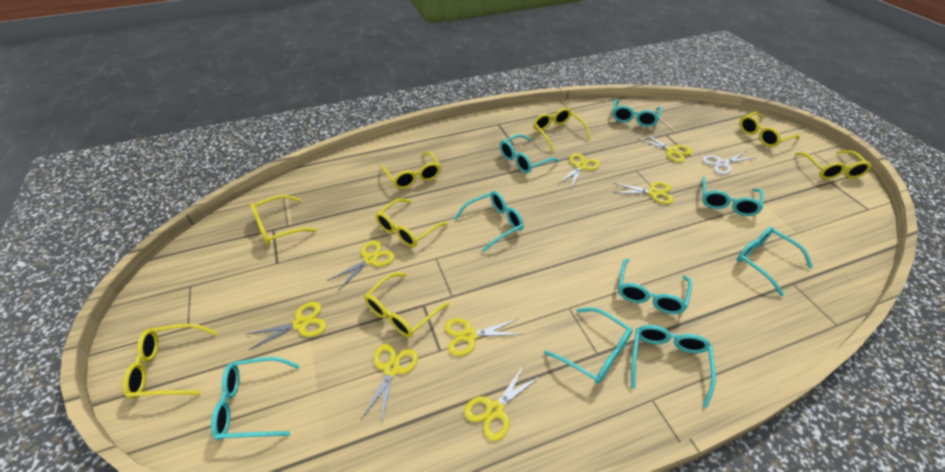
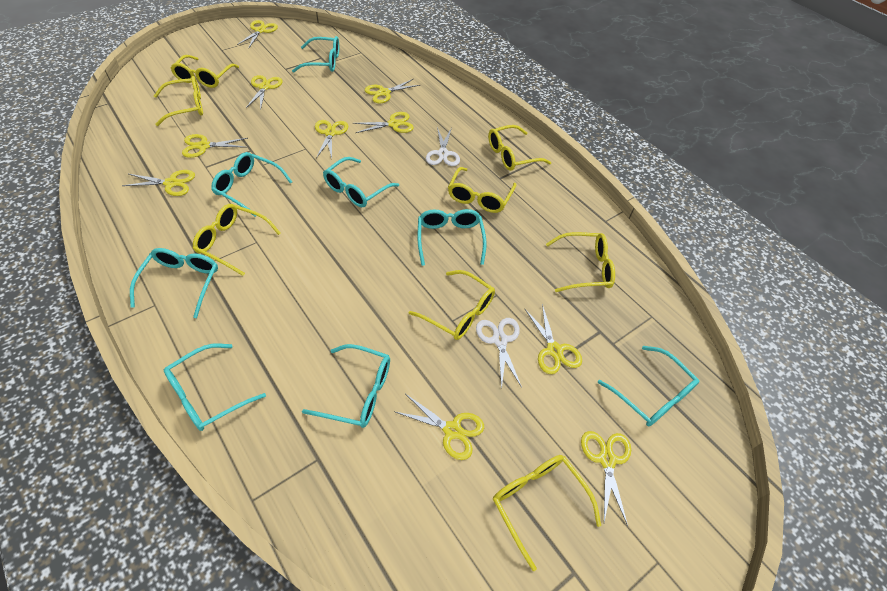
turquoise glasses: [211,357,300,440] [454,191,524,252] [500,134,560,173] [544,307,632,384] [613,99,662,127] [618,259,692,314] [631,325,716,408] [702,177,764,216] [737,227,813,296] = 9 -> [130,248,218,318] [164,343,266,431] [211,152,292,217] [292,36,339,72] [302,344,390,428] [323,157,399,207] [417,209,487,266] [598,346,699,426] = 8
white scissors: [702,151,756,175] = 1 -> [426,127,460,166] [476,318,522,390] = 2
yellow scissors: [247,302,327,350] [327,241,395,291] [361,344,418,422] [445,318,523,356] [464,365,540,441] [558,153,600,189] [614,182,674,204] [637,133,693,162] = 8 -> [122,170,195,196] [182,134,248,158] [237,20,278,48] [246,75,283,110] [315,120,348,158] [353,112,414,133] [365,79,420,104] [395,394,484,460] [525,304,582,374] [581,431,631,526] = 10

